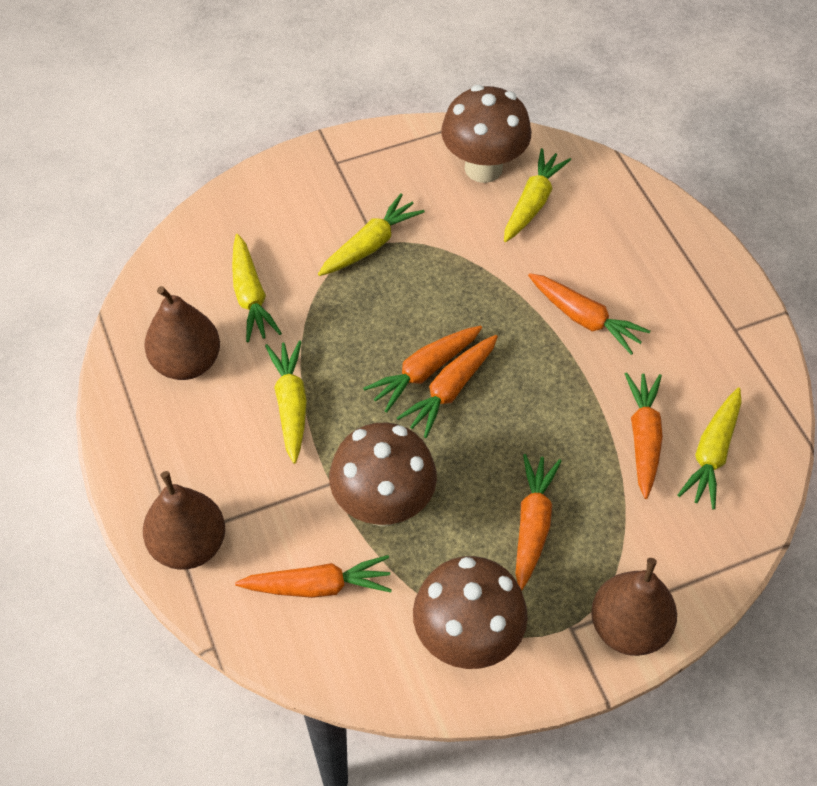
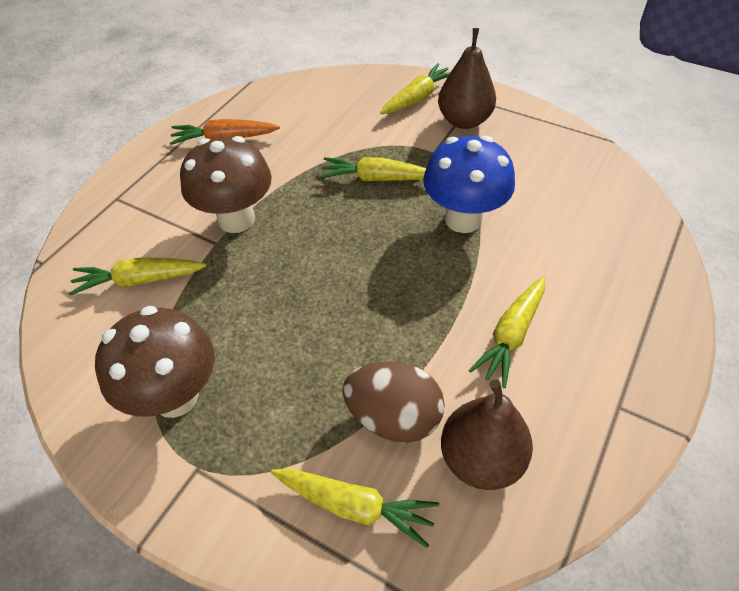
blue mushroom: none = 0 -> [423,135,515,233] = 1
brown egg: none = 0 -> [342,361,445,443] = 1
brown mushroom: [329,422,437,526] [413,556,528,669] [441,85,531,183] = 3 -> [95,306,215,418] [180,136,272,233] = 2
brown pear: [143,471,225,570] [144,286,220,380] [591,558,677,656] = 3 -> [438,28,496,129] [441,379,533,490] = 2
orange carrot: [235,555,392,598] [363,326,482,413] [397,335,498,438] [515,454,561,591] [528,273,650,355] [625,372,663,499] = 6 -> [170,119,280,145] = 1

